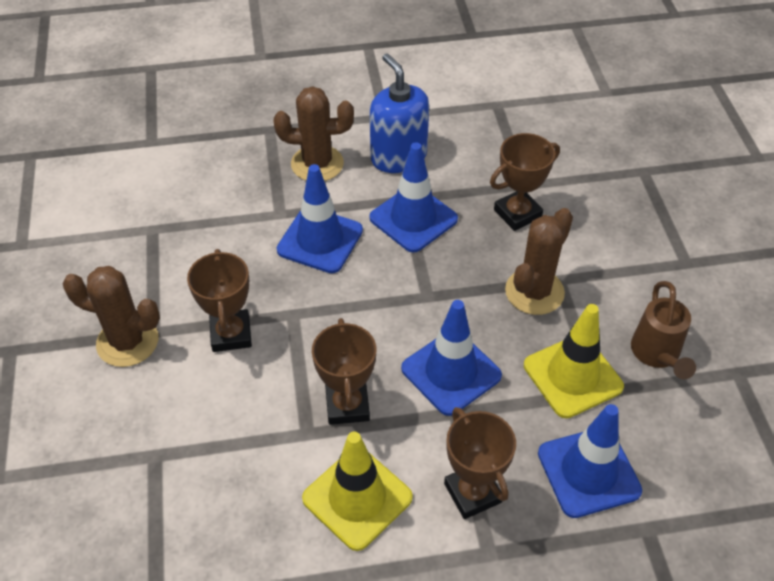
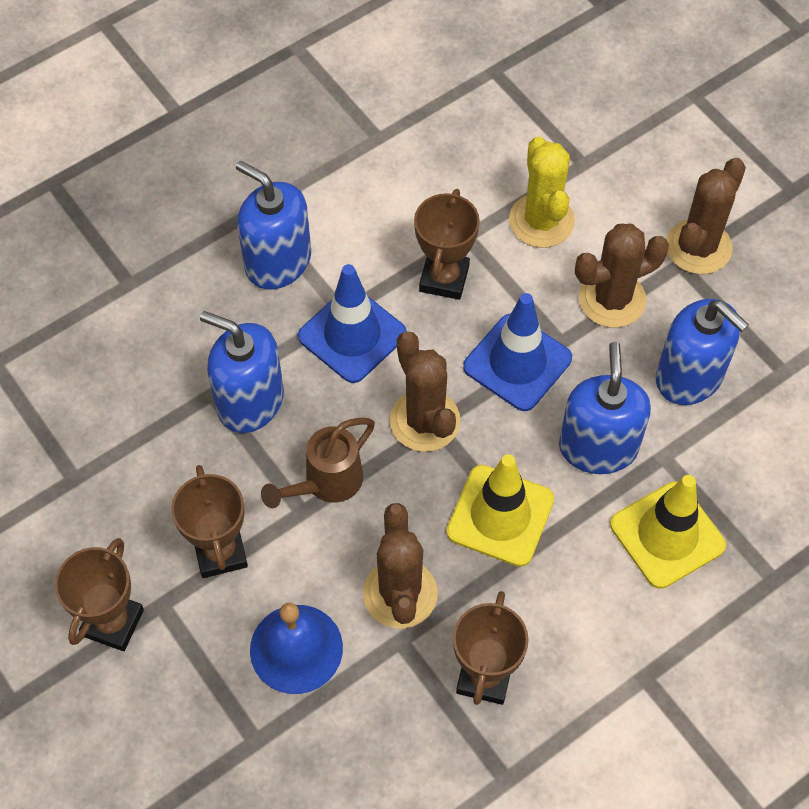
blue bell: none = 0 -> [250,603,343,694] = 1
blue soap dispenser: [370,54,429,173] = 1 -> [200,311,284,433] [236,161,311,289] [559,342,651,474] [656,299,749,405] = 4
blue traffic cone: [277,164,363,273] [370,142,458,253] [401,300,502,416] [538,404,642,518] = 4 -> [298,264,407,383] [463,293,572,411] = 2
brown cactus: [63,266,160,367] [273,86,354,181] [505,208,573,315] = 3 -> [363,503,438,629] [390,331,460,452] [575,224,669,328] [666,158,746,274] = 4
yellow cactus: none = 0 -> [509,137,575,248] = 1

